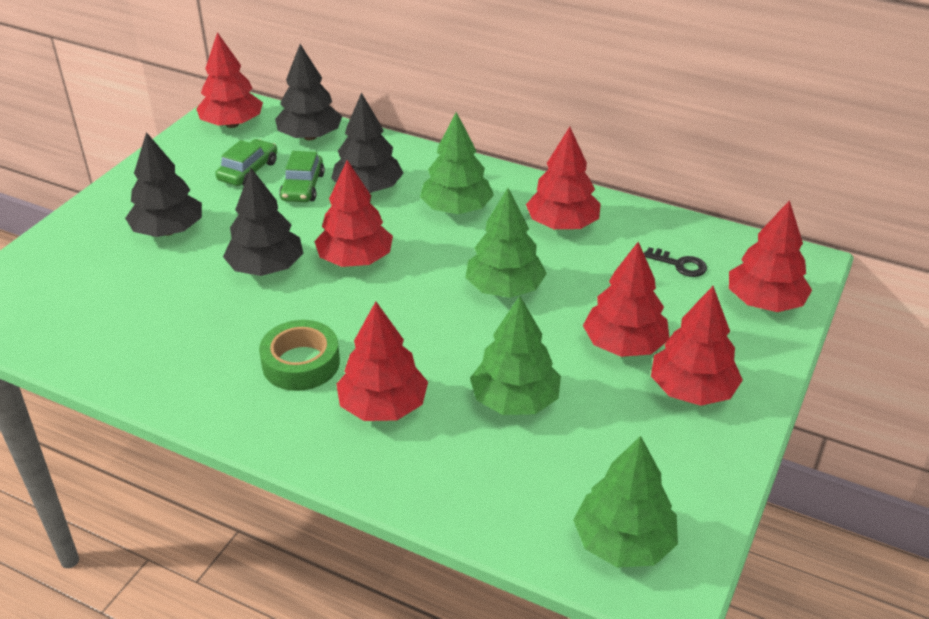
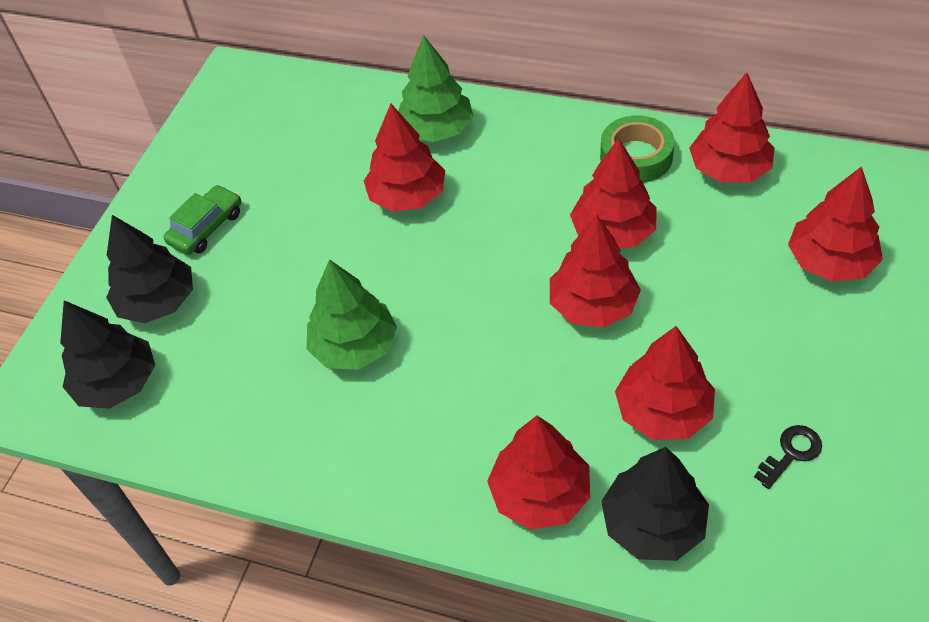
black tree: [125,132,202,237] [223,168,303,276] [275,44,342,140] [331,92,404,193] = 4 -> [60,300,155,409] [106,215,193,323] [601,447,709,561] = 3
green car: [215,139,277,186] [279,151,325,202] = 2 -> [164,185,241,255] = 1
green tree: [420,112,494,214] [466,188,547,298] [470,296,561,415] [573,436,678,567] = 4 -> [306,259,397,370] [398,35,474,142] = 2

